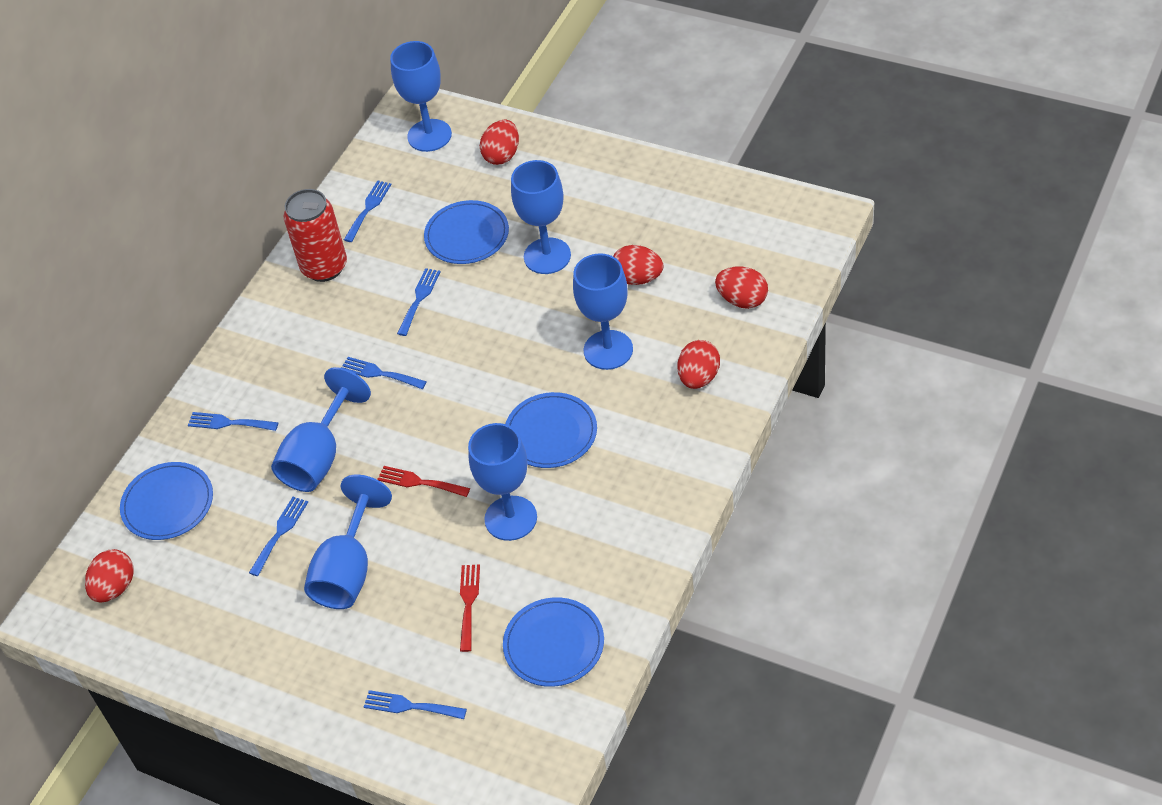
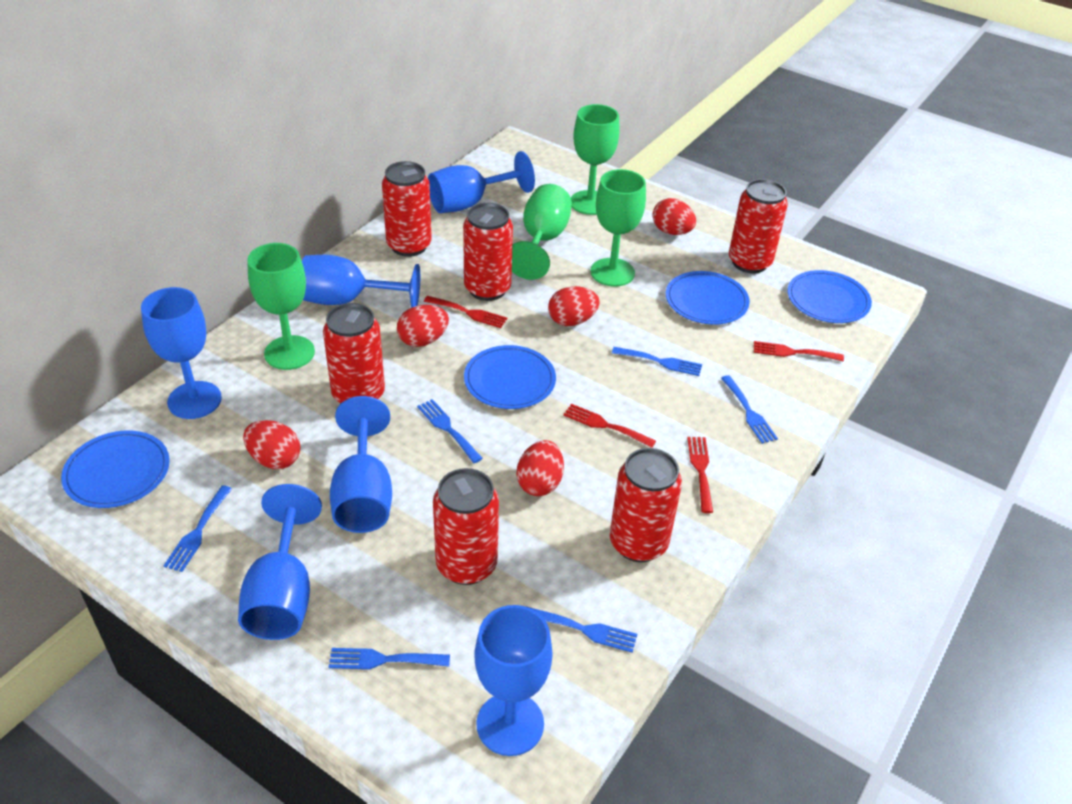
green goblet: none = 0 -> [247,243,315,370] [512,184,572,280] [571,104,620,215] [590,169,646,287] = 4
red can: [284,189,347,282] = 1 -> [323,303,385,403] [382,161,432,257] [433,468,499,585] [463,203,513,301] [610,448,682,562] [729,179,788,273] = 6
red fork: [377,466,470,497] [460,564,480,652] = 2 -> [424,296,507,328] [563,404,656,448] [687,437,713,513] [754,341,844,361] = 4

